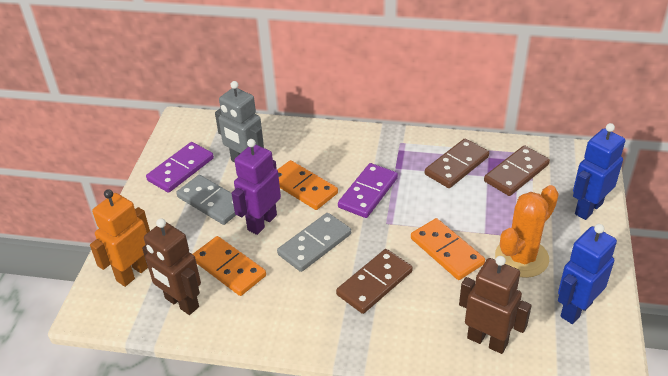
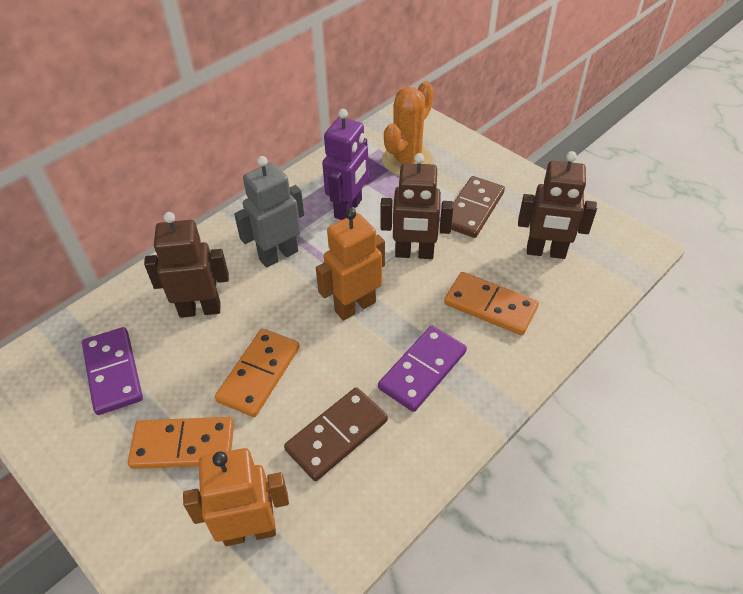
blue robot: [558,224,617,324] [573,123,625,220] = 2 -> none = 0
brown domino: [336,249,413,314] [425,138,489,188] [484,145,550,196] = 3 -> [284,387,388,481] [451,176,505,238] = 2
brown robot: [142,218,201,315] [459,256,532,354] = 2 -> [144,212,229,318] [380,153,453,259] [518,151,597,259] = 3
grey domino: [176,175,236,225] [277,213,351,272] = 2 -> none = 0
orange robot: [90,189,150,287] = 1 -> [183,448,289,546] [316,208,385,321] = 2

